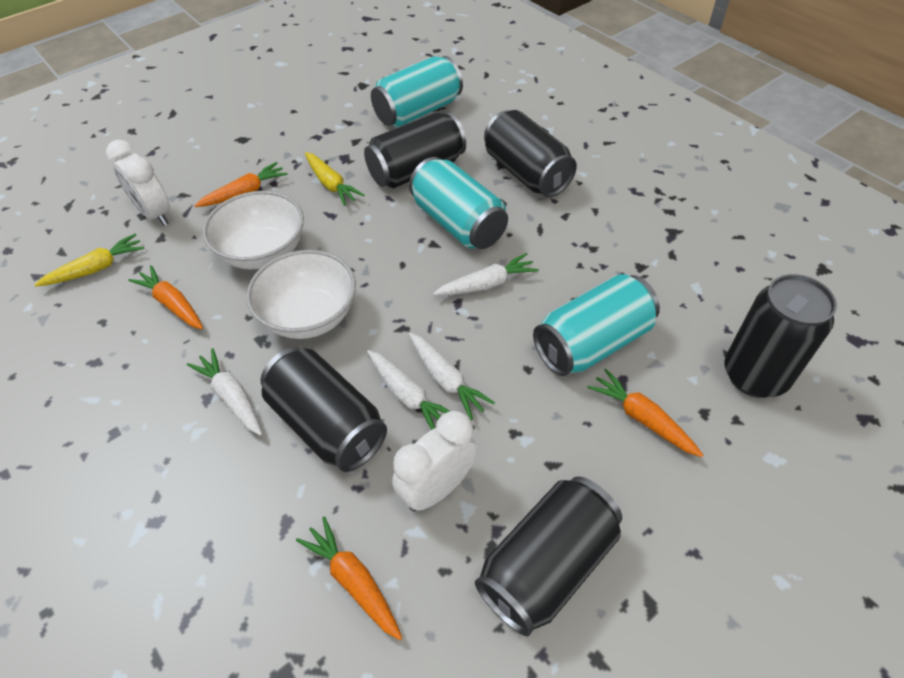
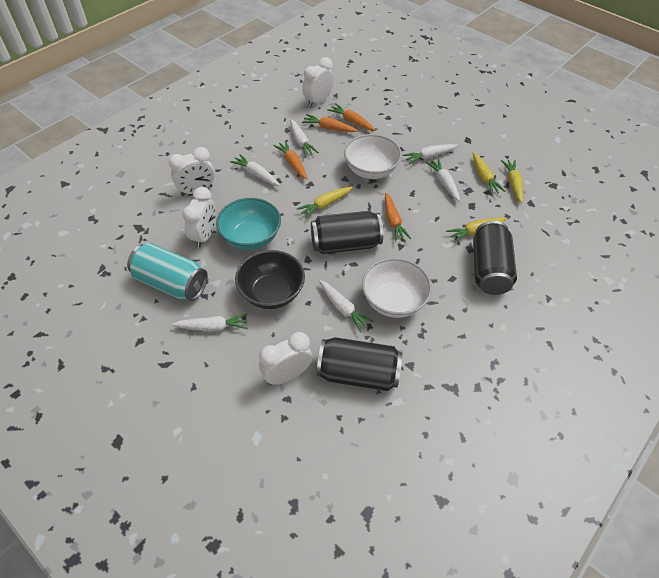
black bowl: none = 0 -> [235,250,305,309] = 1
black can: [260,347,387,472] [364,112,466,188] [475,476,622,637] [484,110,577,197] [725,274,837,398] = 5 -> [311,211,383,254] [317,337,402,391] [473,221,517,295] = 3
turquoise bowl: none = 0 -> [216,198,281,250] = 1
turquoise can: [371,56,463,127] [409,157,508,249] [533,274,660,376] = 3 -> [127,243,208,301] = 1
white carrot: [187,348,262,436] [367,350,450,430] [409,333,495,420] [433,253,539,295] = 4 -> [171,313,248,332] [230,154,280,186] [290,119,319,157] [319,280,374,332] [403,144,458,165] [425,159,460,202] = 6
white clock: [106,140,170,226] [392,411,478,511] = 2 -> [169,147,215,196] [182,187,216,248] [259,332,313,385] [302,57,334,107] = 4
yellow carrot: [34,233,144,287] [305,152,365,206] = 2 -> [297,187,353,219] [446,217,507,243] [473,152,505,195] [501,160,523,204] = 4

